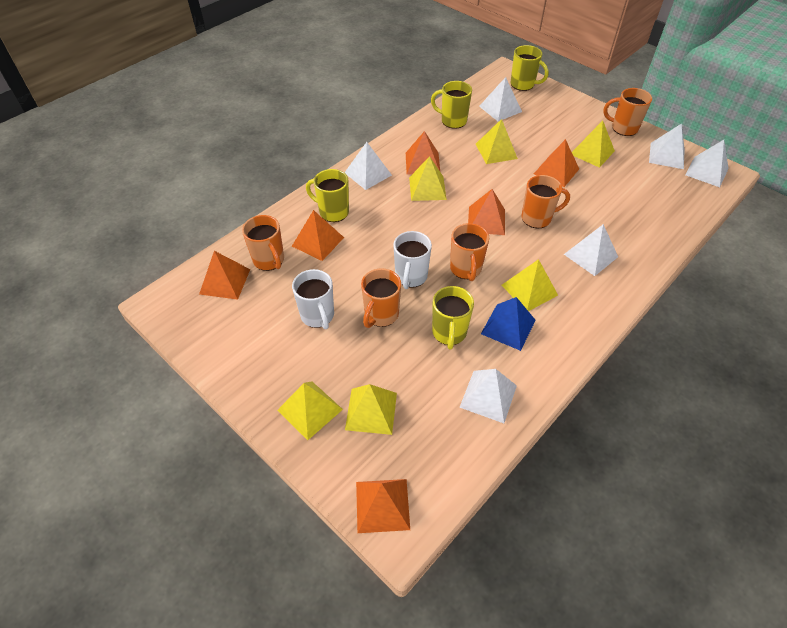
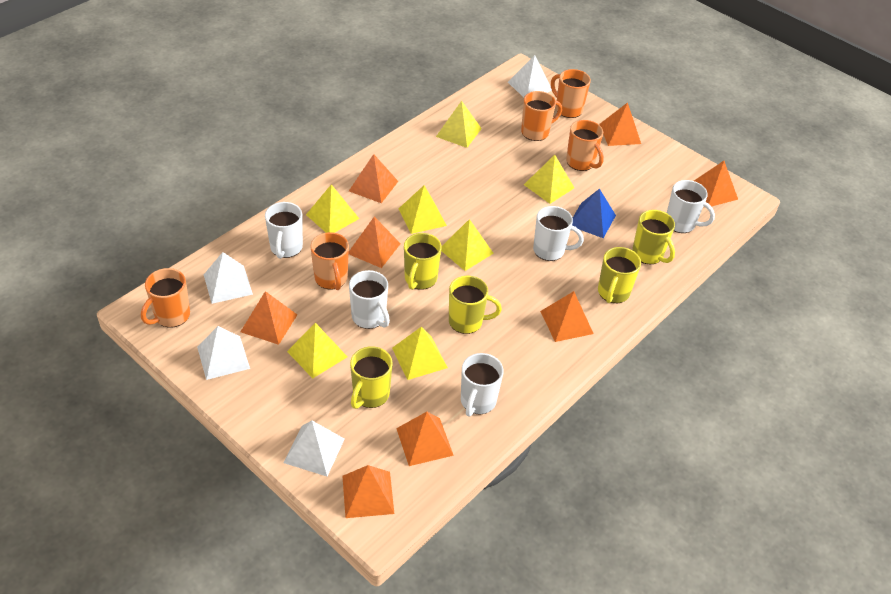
orange pyramid: [199,251,250,300] [292,210,344,261] [356,479,410,533] [406,131,440,174] [468,189,505,235] [534,139,579,187] = 6 -> [240,291,297,345] [342,465,394,518] [349,154,398,203] [349,217,401,268] [396,412,454,466] [540,291,594,342] [599,102,641,146] [694,161,738,207] = 8
white mug: [292,269,334,329] [393,231,432,289] = 2 -> [265,202,303,259] [349,270,390,329] [461,353,504,417] [533,206,584,261] [667,180,715,233] = 5
white pyramid: [344,142,392,190] [459,369,517,423] [479,77,522,122] [564,224,618,276] [649,123,685,169] [685,140,729,187] = 6 -> [197,326,250,380] [204,252,253,304] [283,421,345,476] [508,55,552,97] = 4
yellow mug: [306,169,349,222] [431,81,472,129] [432,286,474,349] [510,45,549,91] = 4 -> [350,346,393,409] [404,233,442,290] [449,276,502,334] [598,247,641,303] [632,210,675,264] = 5
yellow pyramid: [277,382,343,440] [345,384,397,435] [409,156,447,201] [476,119,518,164] [502,259,558,311] [572,121,615,168] = 6 -> [287,323,348,379] [306,184,359,233] [392,326,448,380] [399,185,447,234] [436,101,482,148] [441,219,494,271] [524,155,574,204] = 7

